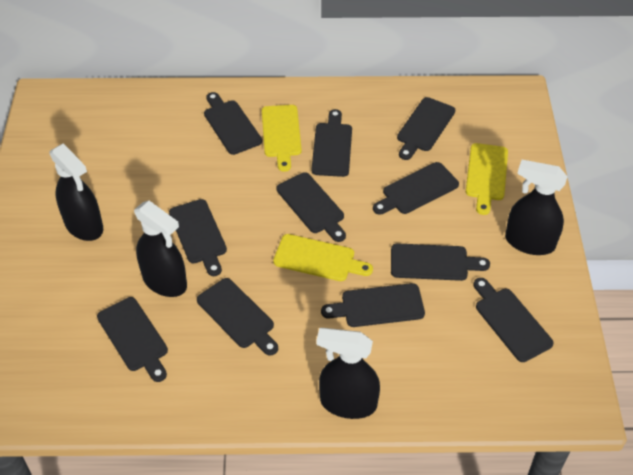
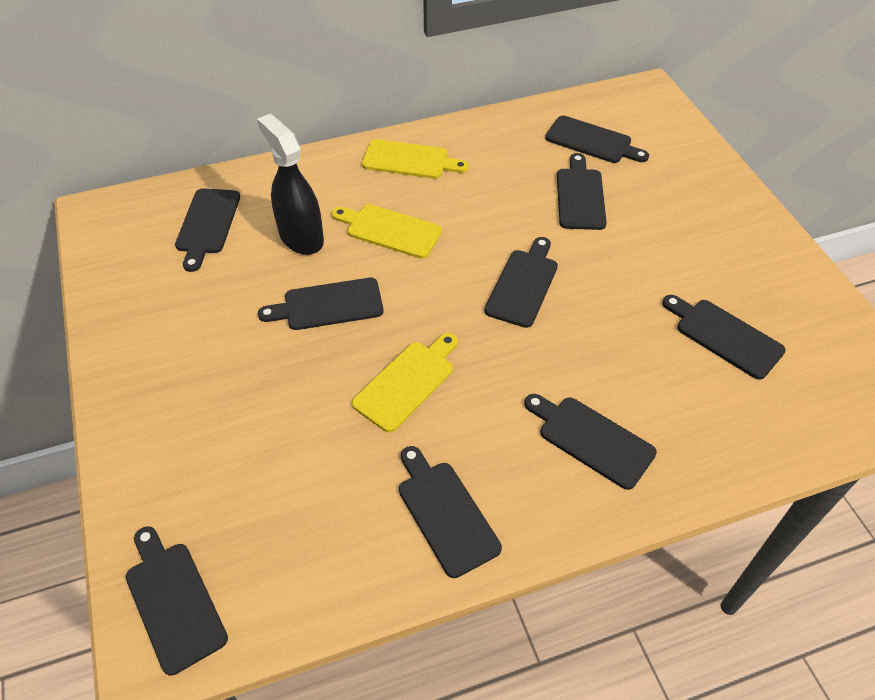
black cutting board: [97,297,168,382] [169,199,227,276] [197,278,278,356] [204,92,262,155] [277,172,346,242] [311,109,352,177] [321,283,425,327] [373,162,459,215] [391,243,490,281] [397,97,455,160] [474,278,554,362] = 11 -> [126,526,228,676] [175,188,240,272] [258,278,383,330] [399,446,502,578] [485,237,558,328] [525,394,657,490] [545,116,649,163] [557,153,607,230] [662,295,786,380] = 9
black spray bottle: [49,143,103,241] [134,201,187,297] [317,328,380,419] [505,160,568,255] = 4 -> [257,114,324,255] = 1

